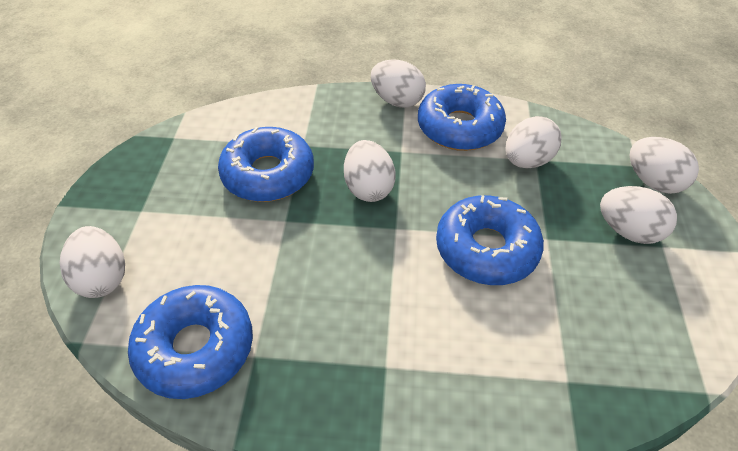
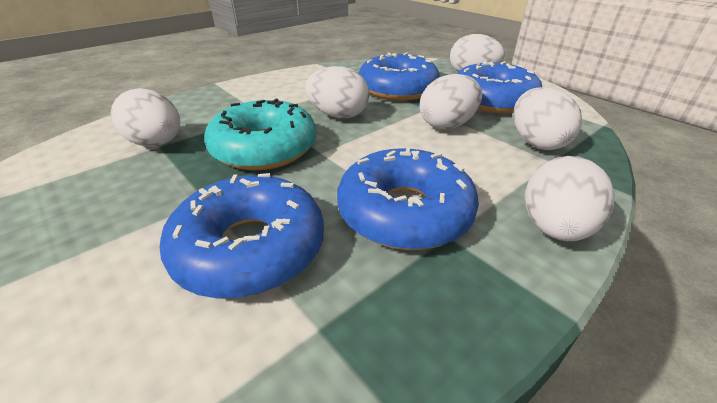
turquoise donut: none = 0 -> [205,99,316,170] = 1

